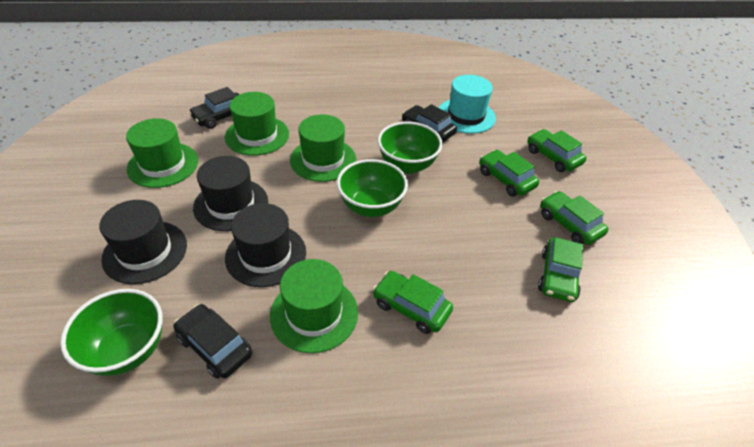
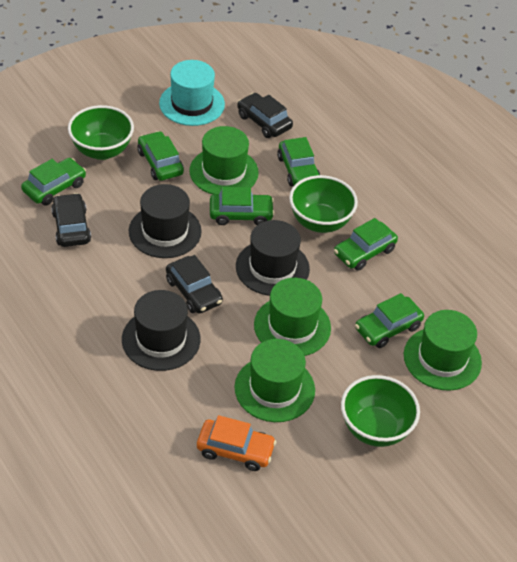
green car: [373,271,453,334] [479,150,539,196] [527,129,587,172] [538,237,583,302] [540,191,608,245] = 5 -> [21,158,86,205] [137,131,184,181] [210,187,275,225] [277,137,320,186] [334,218,398,271] [355,293,424,348] = 6
orange car: none = 0 -> [197,415,276,471] = 1

